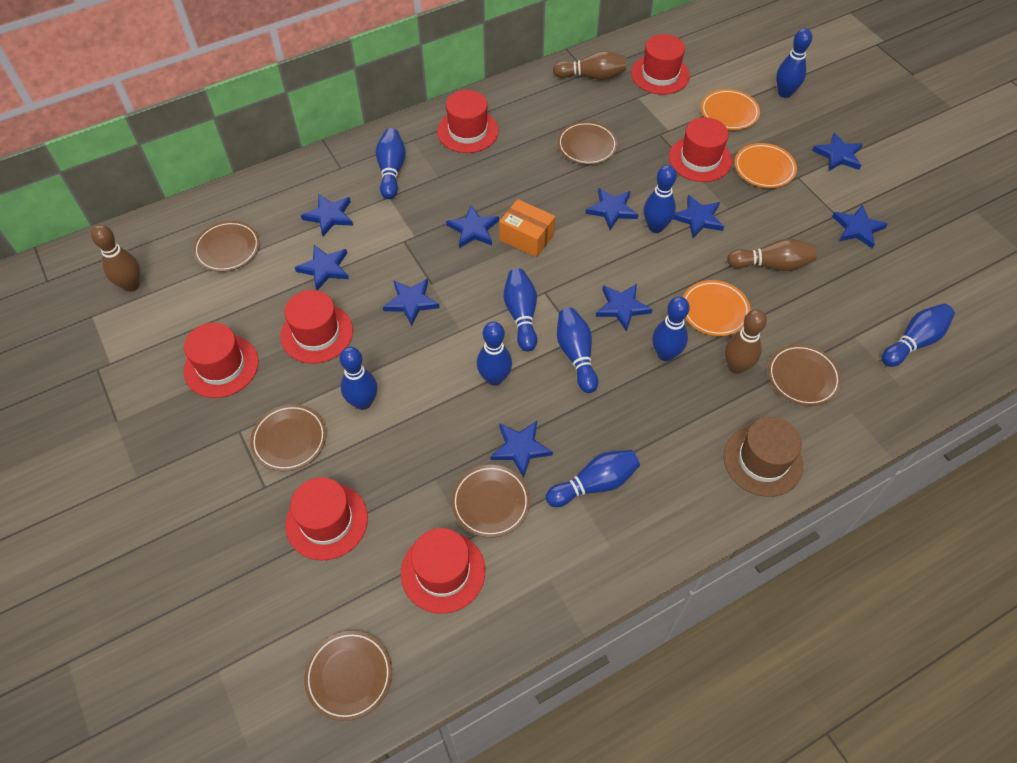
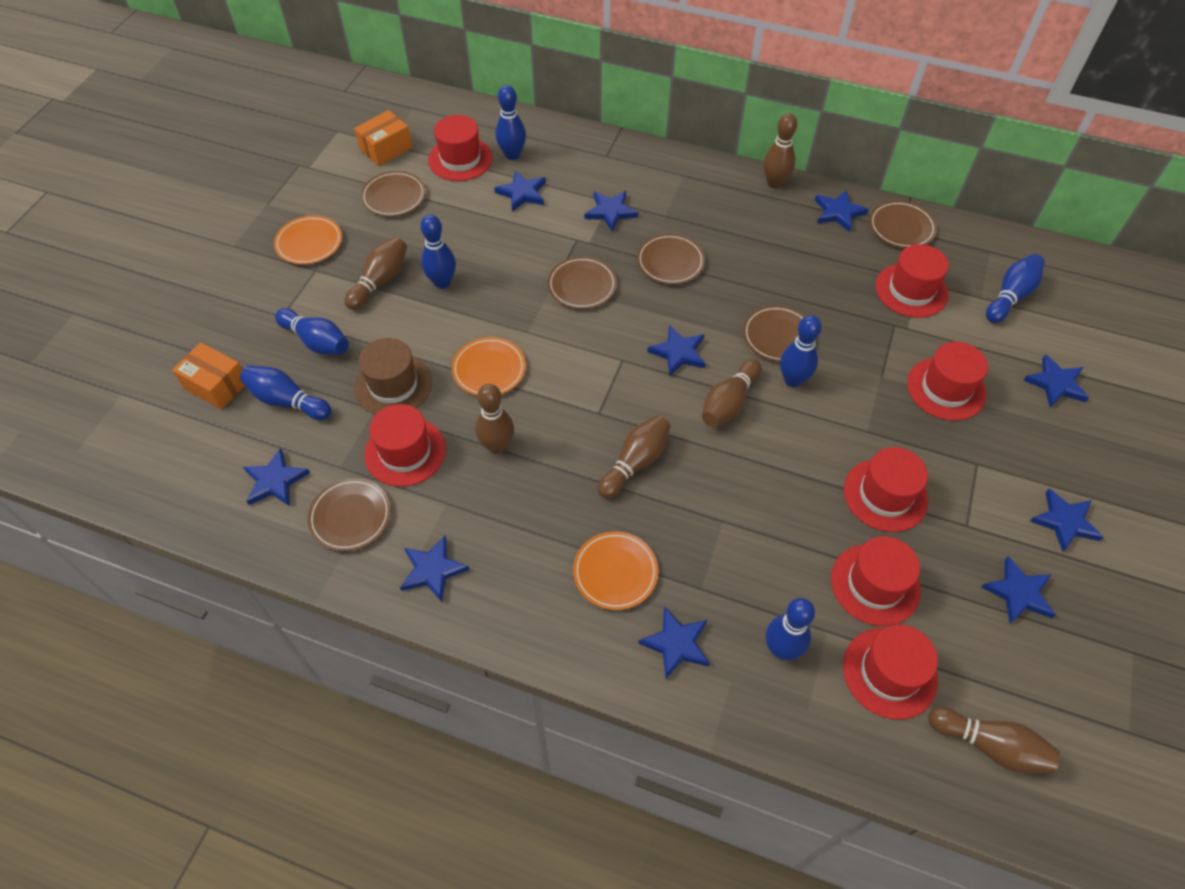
blue bowling pin: [339,347,377,410] [376,128,406,199] [477,322,512,386] [504,268,537,352] [546,450,640,507] [557,308,598,393] [644,165,677,233] [652,296,690,361] [776,28,812,98] [882,304,955,367] = 10 -> [240,365,331,420] [275,308,349,355] [420,214,456,289] [496,85,526,160] [766,598,815,660] [780,315,822,387] [986,254,1045,323] = 7
brown bowling pin: [91,225,140,292] [553,51,626,80] [725,309,767,374] [727,239,817,271] = 4 -> [345,237,407,310] [475,384,514,454] [598,415,671,499] [702,359,762,427] [763,113,797,188] [928,707,1060,773] = 6
orange box: [499,199,555,257] = 1 -> [172,342,245,410] [354,110,412,166] = 2

